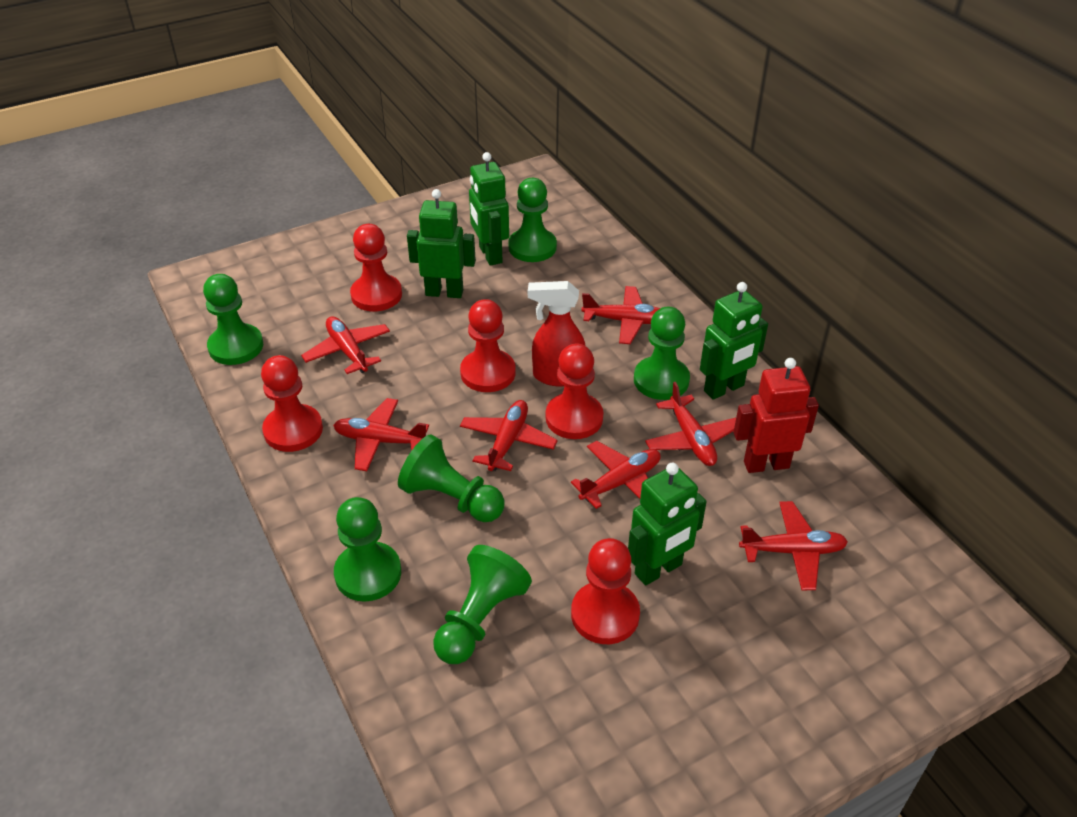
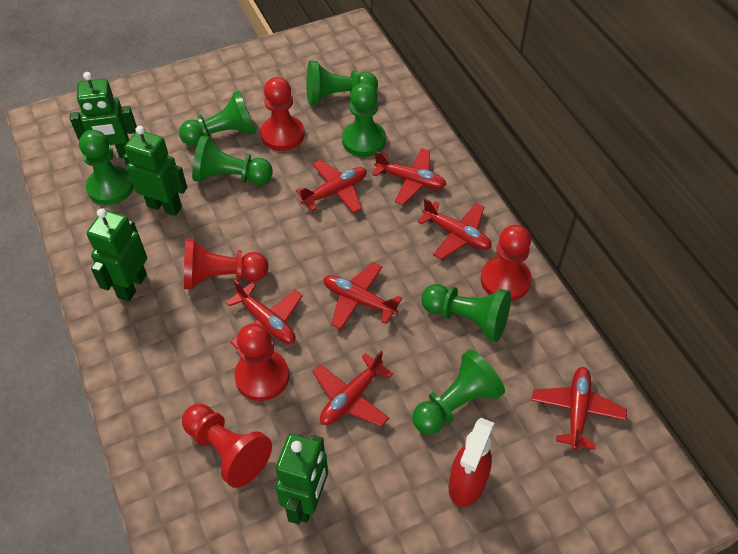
green pawn: [203,274,263,365] [334,497,401,602] [398,434,504,522] [433,545,532,664] [508,178,557,262] [634,307,690,400] = 6 -> [79,130,134,205] [179,91,256,146] [192,135,273,185] [306,61,378,105] [342,83,386,157] [412,349,505,435] [421,284,511,342] = 7
red robot: [733,358,819,473] = 1 -> none = 0

